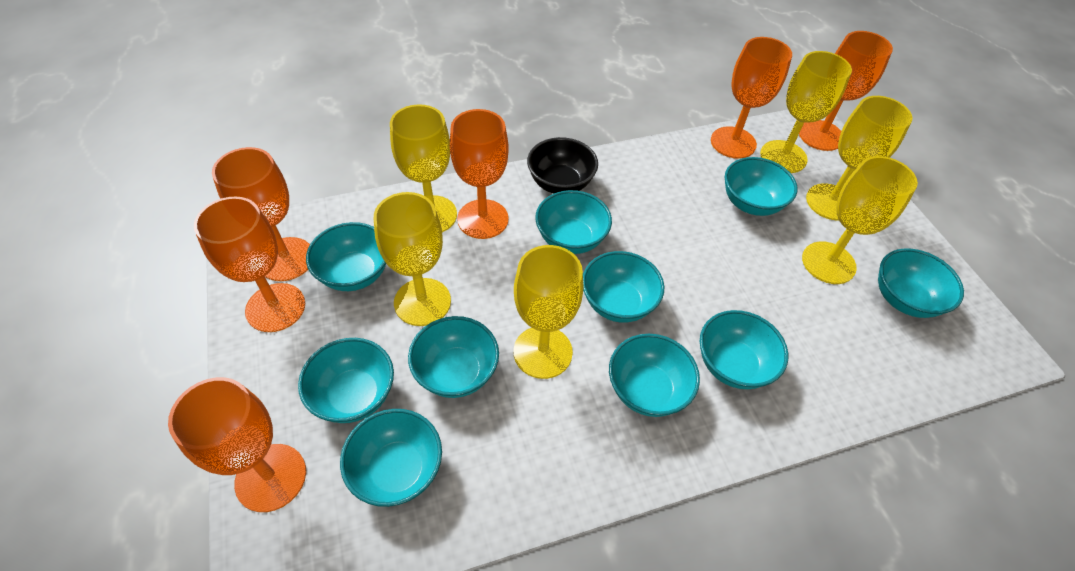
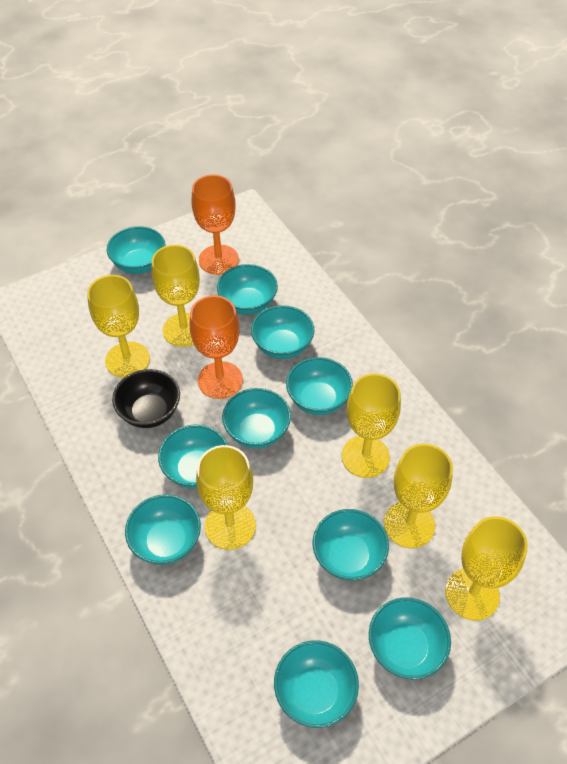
orange goblet: [168,377,306,512] [194,196,305,332] [212,147,310,281] [450,109,509,239] [711,37,792,159] [799,31,893,151] = 6 -> [190,295,243,399] [192,175,239,275] = 2

